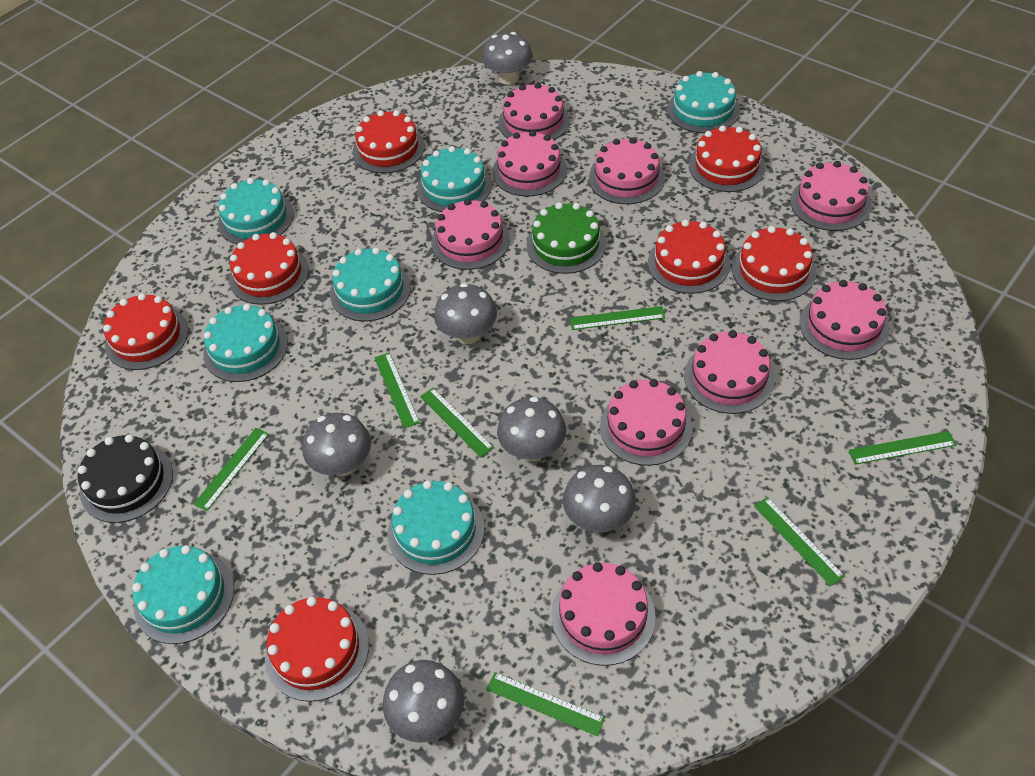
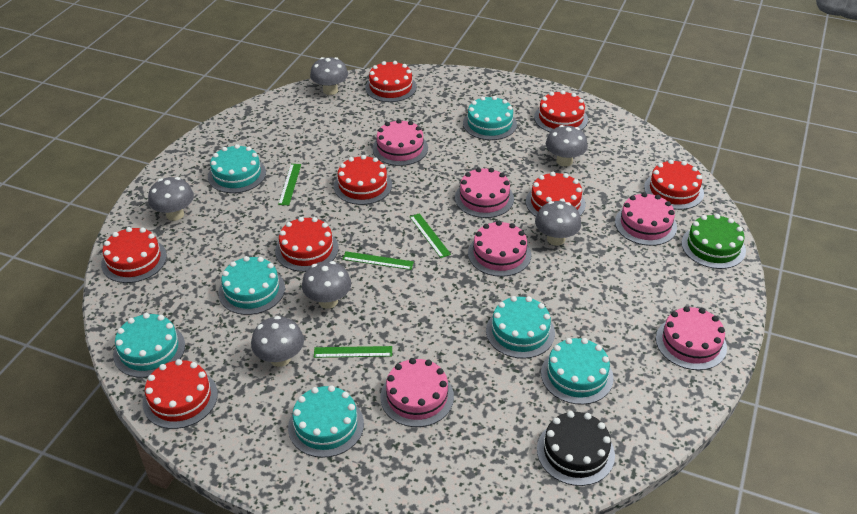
green ruler: [193,428,269,511] [374,352,420,429] [420,388,494,457] [486,672,605,736] [570,306,665,330] [754,497,845,586] [849,431,956,465] = 7 -> [278,164,301,205] [314,346,392,358] [342,251,414,270] [410,213,451,258] = 4
pink cake: [432,199,510,270] [492,130,567,197] [498,83,570,140] [551,562,656,666] [589,137,665,204] [600,379,692,466] [684,330,775,414] [790,161,871,231] [800,280,889,360] = 9 -> [372,119,428,166] [380,358,454,427] [455,167,514,218] [468,221,531,277] [615,192,677,246] [656,306,727,370] = 6
red cake: [103,293,189,370] [229,232,309,305] [265,597,369,702] [353,110,425,173] [648,220,730,294] [689,125,765,192] [732,226,816,301] = 7 -> [101,227,167,283] [143,359,218,429] [275,217,339,272] [334,155,392,205] [365,61,417,102] [526,172,586,217] [534,90,588,132] [644,159,704,210] = 8

